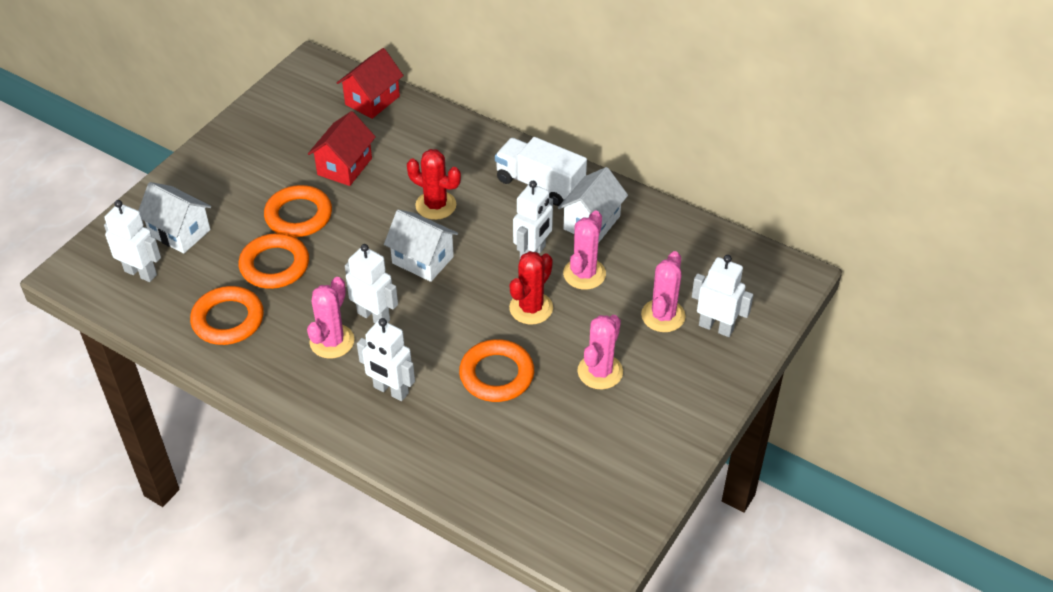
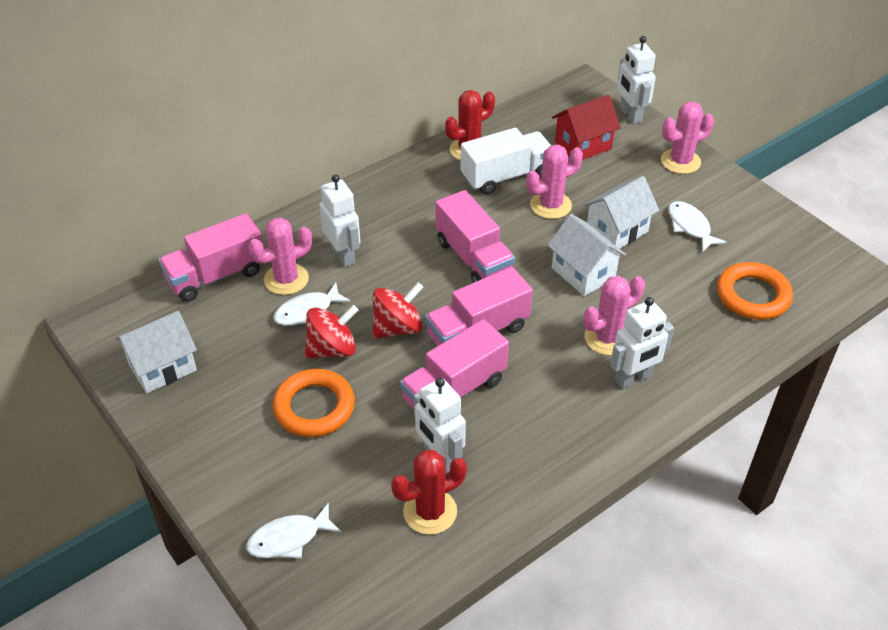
orange ring: [190,286,264,345] [238,233,309,289] [264,185,332,237] [459,339,534,402] = 4 -> [273,369,355,437] [717,262,793,320] = 2
pink truck: none = 0 -> [159,213,264,302] [400,319,509,409] [425,267,533,346] [435,190,515,283] = 4
red house: [308,111,376,186] [337,48,404,119] = 2 -> [552,95,621,160] = 1
red spinning top: none = 0 -> [305,305,358,358] [373,283,423,338] = 2
white fish: none = 0 -> [246,503,341,559] [273,283,351,326] [668,201,726,252] = 3
white robot: [104,200,161,282] [345,244,398,323] [357,318,415,401] [513,181,553,258] [692,255,753,337] = 5 -> [319,174,360,267] [414,378,466,473] [610,297,674,389] [617,36,656,124] = 4

